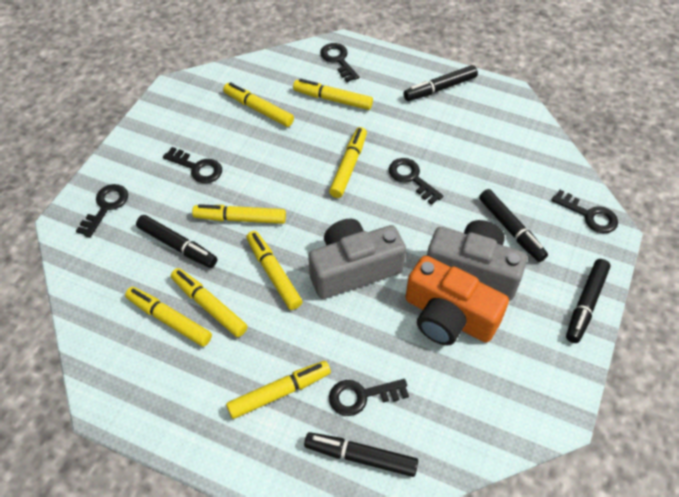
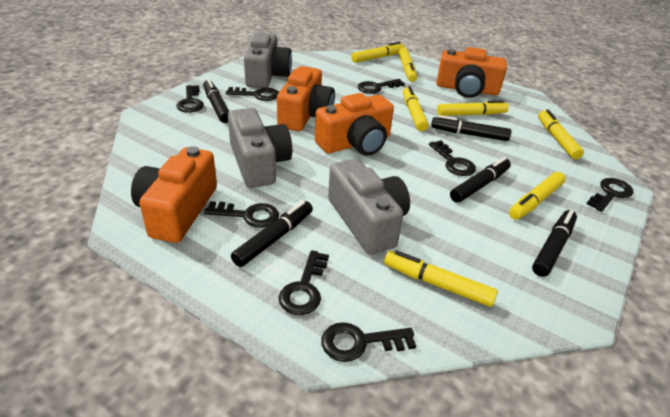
black key: [76,184,128,238] [163,147,222,183] [320,43,359,82] [329,379,409,416] [389,158,443,205] [552,190,618,233] = 6 -> [176,85,204,113] [204,201,279,228] [226,87,279,101] [279,250,329,315] [321,322,416,362] [358,79,405,94] [429,140,476,176] [587,178,634,212] = 8
grey camera: [308,219,406,299] [427,220,527,301] = 2 -> [228,108,292,188] [244,33,292,88] [328,159,410,255] = 3
orange camera: [405,255,509,345] = 1 -> [131,146,217,243] [277,66,335,131] [315,93,394,156] [436,47,507,98] = 4
yellow marker: [125,287,212,347] [171,268,248,337] [192,204,286,224] [223,82,294,127] [226,361,331,419] [246,231,302,310] [293,79,373,110] [329,127,367,198] = 8 -> [352,42,405,63] [384,250,498,307] [399,48,417,82] [403,86,429,131] [437,100,509,116] [509,172,566,220] [538,109,584,159] = 7

